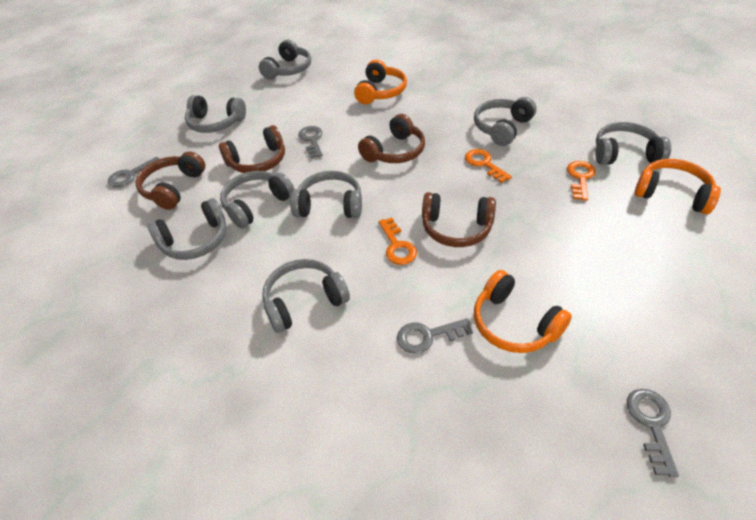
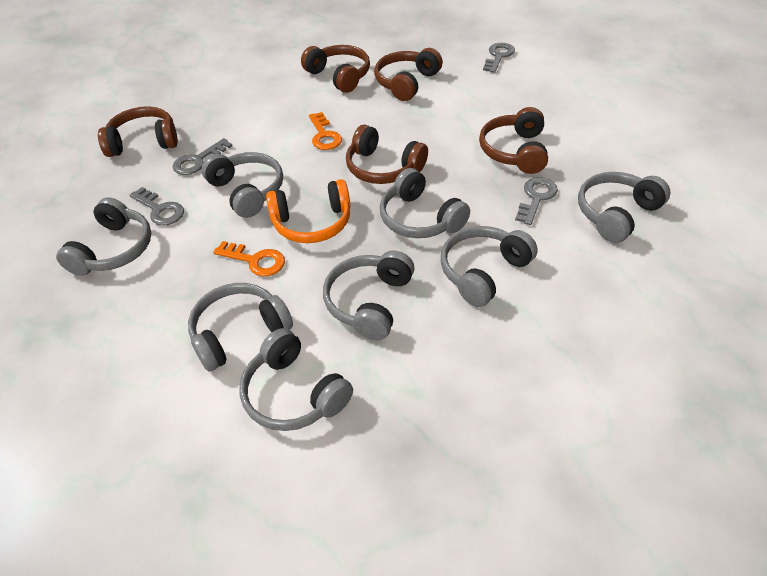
brown headphones: [136,151,205,210] [219,125,285,173] [358,114,425,163] [422,192,496,247] = 4 -> [98,106,178,157] [301,45,370,93] [346,124,428,184] [374,48,443,101] [479,107,548,174] = 5
orange headphones: [354,60,407,104] [474,270,572,353] [634,159,721,214] = 3 -> [266,179,350,243] = 1
orange key: [379,218,417,265] [465,149,512,183] [567,161,596,201] = 3 -> [213,241,285,276] [309,112,342,150] = 2

